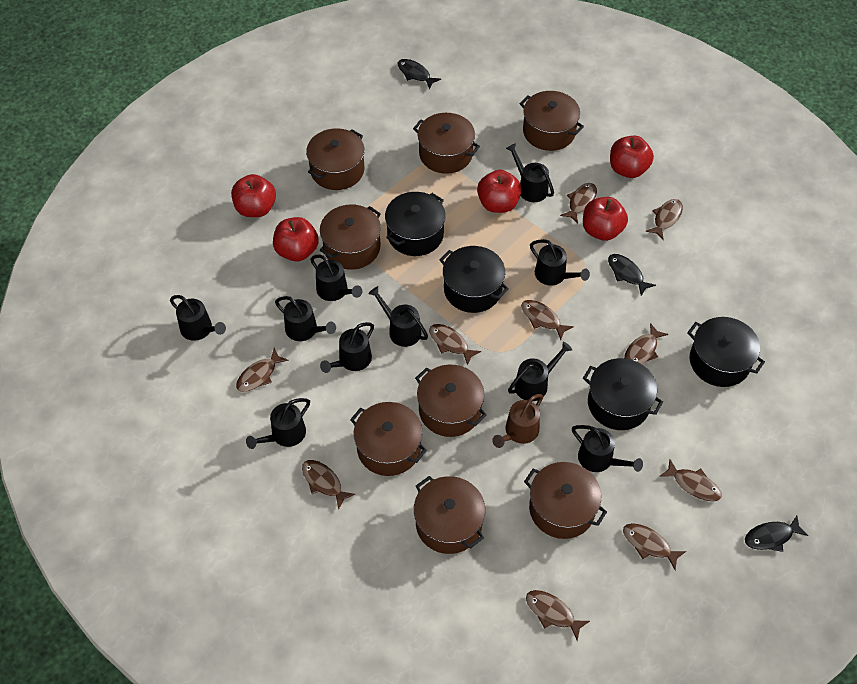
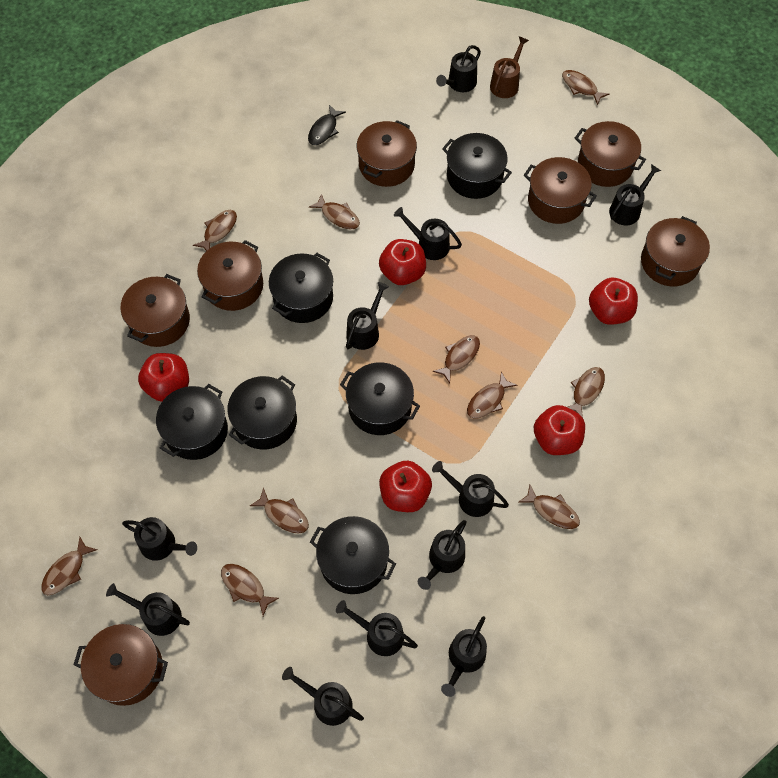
black fish: [398,59,441,89] [608,254,656,296] [745,516,809,552] = 3 -> [308,105,346,145] = 1
black pot: [385,192,446,256] [440,246,509,313] [583,358,663,430] [687,317,765,387] = 4 -> [156,384,228,460] [227,375,297,450] [269,253,333,323] [310,516,396,594] [340,362,420,435] [442,133,512,199] = 6
black watering can: [170,295,226,341] [246,398,310,449] [275,296,336,341] [310,255,362,301] [320,322,374,373] [368,286,428,347] [506,143,554,202] [508,342,572,401] [530,239,590,286] [572,425,643,472] = 10 -> [106,583,190,636] [122,517,197,561] [282,667,364,726] [336,600,418,656] [346,282,389,350] [394,207,462,260] [418,520,466,590] [432,461,509,517] [436,45,481,92] [441,616,487,697] [609,164,661,226] = 11
brown pot: [306,128,365,190] [320,205,381,270] [350,402,427,476] [413,113,480,174] [414,476,485,554] [415,365,487,437] [520,91,584,151] [524,462,607,539] = 8 -> [74,624,168,706] [120,274,190,347] [197,240,263,311] [357,120,417,187] [524,157,597,224] [575,121,646,187] [641,216,710,286] = 7

